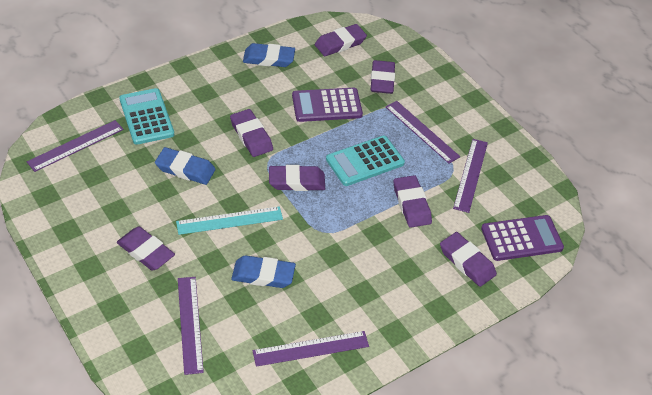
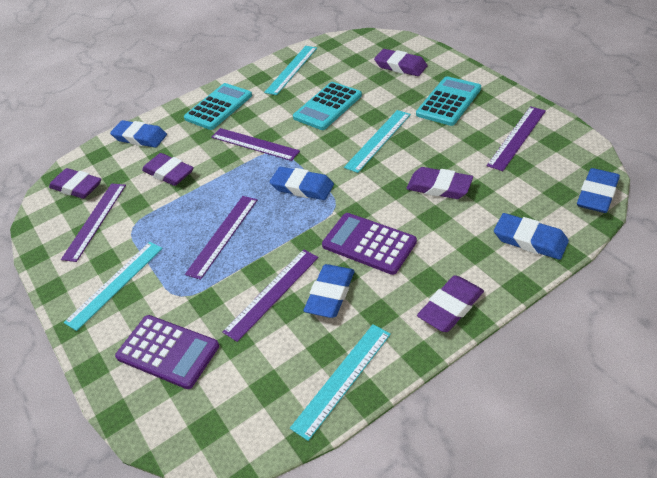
blue eraser: [155,147,215,185] [231,255,296,288] [243,43,295,67] = 3 -> [110,120,167,148] [270,167,334,200] [303,264,355,318] [494,213,569,260] [577,168,620,213] = 5
purple eraser: [117,227,175,271] [230,109,273,157] [269,165,325,191] [315,24,367,56] [371,60,395,94] [394,175,432,228] [440,232,497,287] = 7 -> [49,168,101,199] [142,153,194,186] [374,49,428,76] [406,167,473,199] [417,275,484,332] = 5
turquoise calculator: [119,88,174,145] [326,136,405,186] = 2 -> [184,83,252,130] [293,82,362,130] [416,76,481,126] = 3
turquoise ruler: [176,206,283,235] = 1 -> [64,242,163,331] [264,46,317,95] [290,324,391,441] [344,110,411,173] = 4

